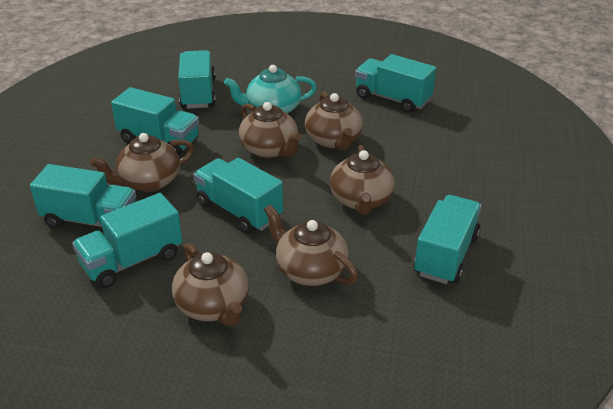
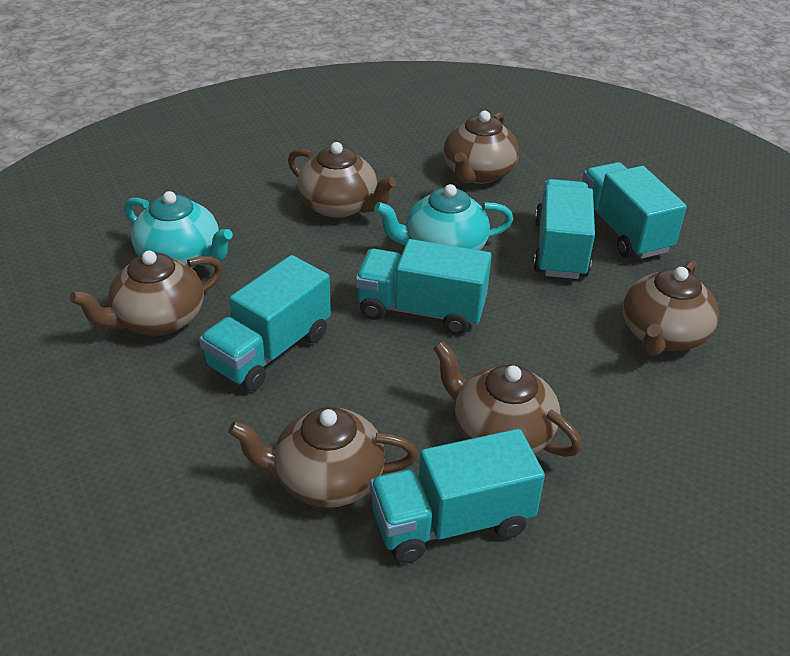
turquoise teapot: [224,65,317,113] = 1 -> [124,191,233,268] [374,184,513,250] = 2
turquoise truck: [30,164,136,231] [72,193,182,288] [111,87,199,156] [178,50,216,109] [193,158,283,234] [355,54,436,113] [414,195,482,284] = 7 -> [199,255,331,391] [355,239,492,335] [370,429,545,564] [533,179,595,279] [582,162,687,259] = 5

